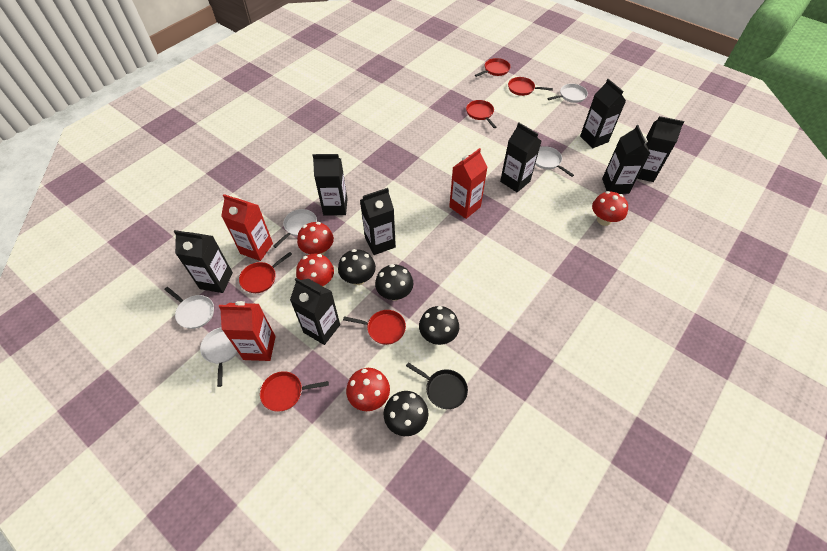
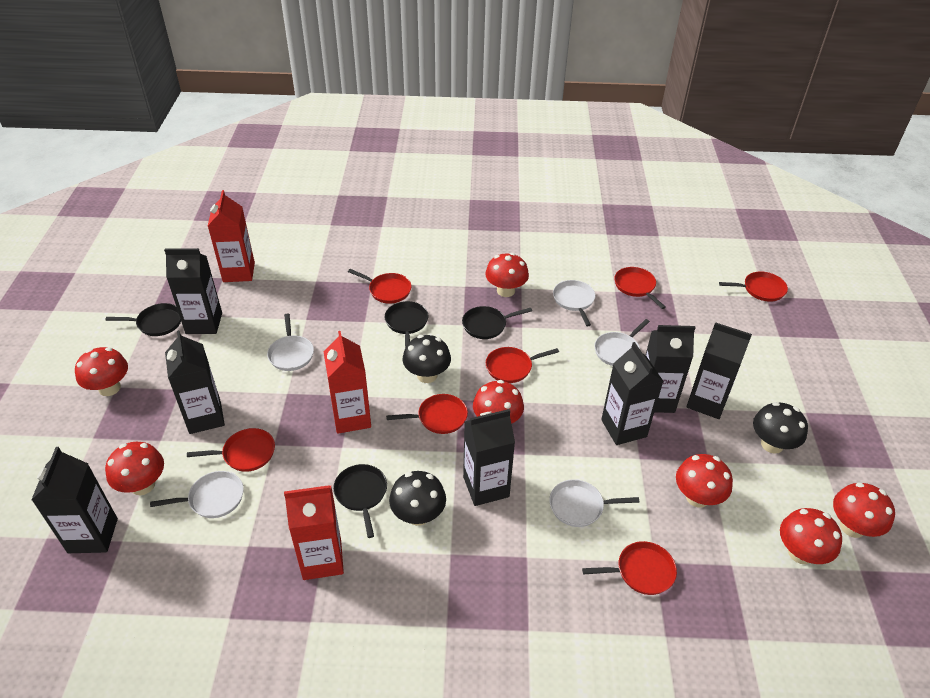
black carton: [174,230,233,293] [290,278,340,345] [312,154,348,215] [360,188,396,255] [500,122,541,192] [580,79,626,148] [602,125,650,194] [637,116,684,182] = 8 -> [31,447,118,553] [164,248,222,334] [165,330,225,434] [463,409,515,506] [601,342,664,445] [646,325,696,413] [686,322,752,419] = 7
black mushroom: [338,249,376,285] [375,264,414,301] [384,391,429,436] [419,306,459,345] = 4 -> [389,471,446,526] [402,335,451,383] [753,402,808,454] = 3
black pan: [406,362,468,409] = 1 -> [105,303,181,336] [333,464,387,538] [385,301,428,348] [462,306,532,339] = 4
red mushroom: [296,254,334,287] [297,222,334,255] [346,368,390,411] [592,191,628,226] = 4 -> [75,347,128,396] [105,442,164,495] [473,380,524,424] [485,253,529,297] [676,454,733,508] [780,508,842,564] [833,482,895,538] = 7
red pan: [239,252,292,293] [260,371,329,412] [343,310,406,345] [466,100,496,128] [475,58,511,77] [508,77,553,96] = 6 -> [187,428,275,472] [348,269,412,304] [386,394,468,434] [486,347,559,383] [582,541,677,595] [614,267,666,309] [719,271,788,302] = 7

